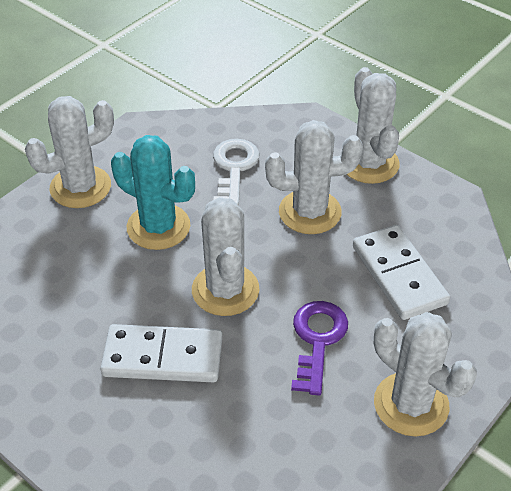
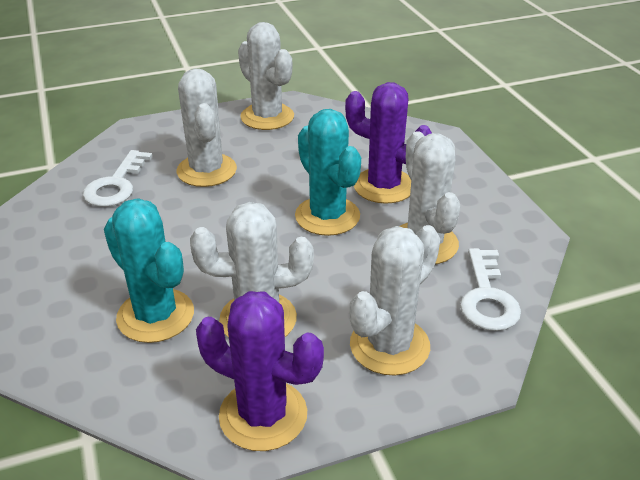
purple cactus: none = 0 -> [196,291,324,451] [345,82,432,204] = 2
purple key: [291,301,348,395] = 1 -> none = 0
turquoise cactus: [111,135,195,250] = 1 -> [104,198,194,343] [295,109,361,236] = 2
white domino: [100,324,222,382] [353,225,450,320] = 2 -> none = 0
white key: [213,139,259,206] = 1 -> [83,150,153,207] [460,248,521,331] = 2

